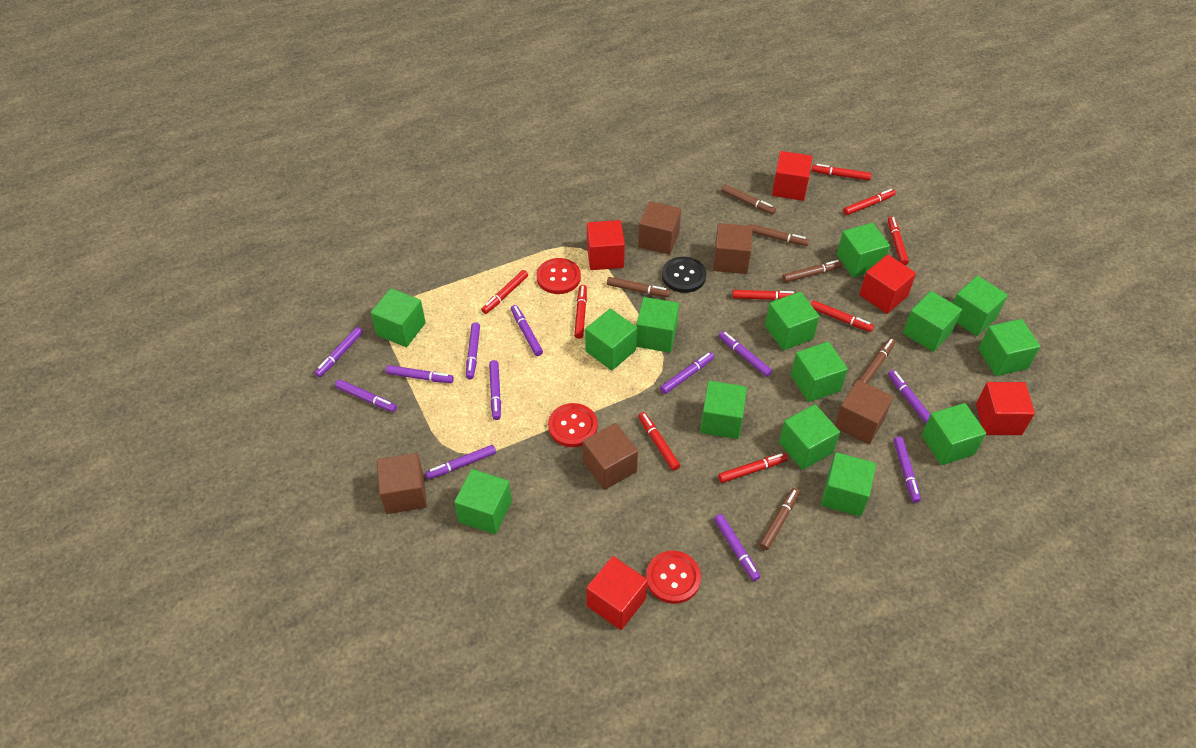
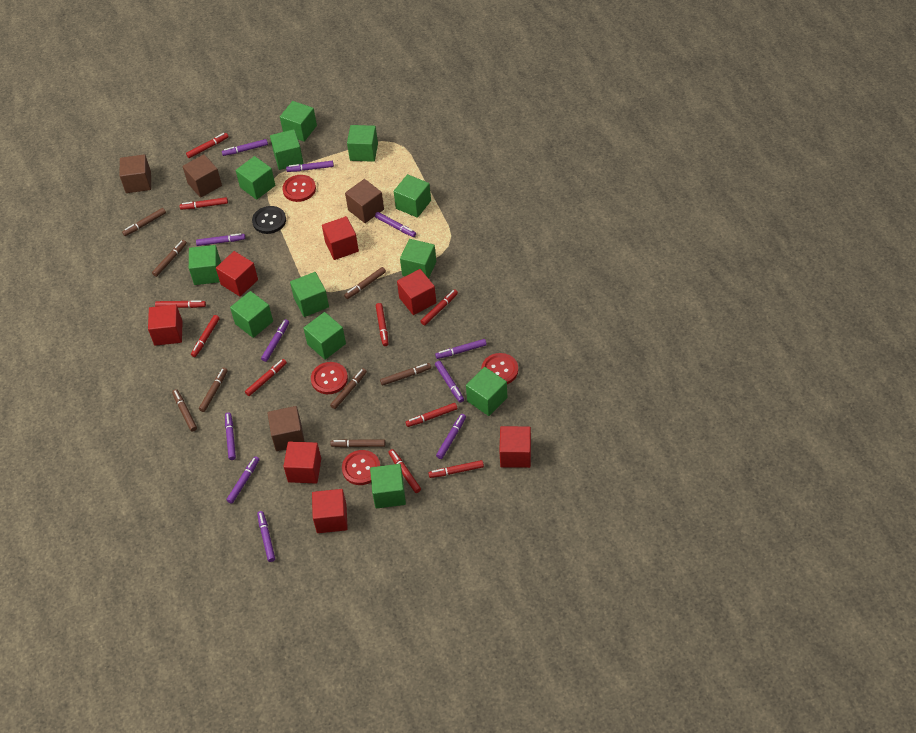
brown cube: [377,453,427,514] [583,423,638,490] [638,201,681,254] [713,223,753,274] [835,380,893,444] = 5 -> [120,154,151,193] [182,154,222,198] [268,406,305,451] [345,179,384,223] = 4
brown marker: [607,277,670,297] [721,184,776,215] [749,224,809,246] [759,488,800,550] [783,260,843,283] [859,338,896,384] = 6 -> [122,208,166,236] [152,240,187,277] [172,389,197,432] [199,367,228,412] [330,368,367,409] [330,439,385,448] [344,267,386,299] [380,363,431,386] = 8
green cube: [371,288,426,347] [454,469,512,534] [585,309,637,371] [636,297,679,353] [700,381,747,439] [765,292,820,350] [779,404,840,470] [791,342,848,402] [821,452,876,517] [837,223,890,277] [903,291,962,352] [922,403,986,465] [953,276,1008,336] [978,319,1040,376] = 14 -> [189,245,221,285] [230,291,273,338] [236,156,275,200] [270,129,303,170] [280,101,317,142] [290,272,329,317] [303,312,346,360] [347,125,378,162] [370,464,406,508] [394,174,431,218] [400,239,436,279] [466,367,508,416] = 12
purple marker: [315,327,363,377] [335,379,397,412] [386,365,454,383] [425,445,496,479] [466,322,480,379] [489,360,501,420] [511,305,543,356] [660,352,714,394] [714,514,760,581] [719,331,772,377] [888,370,930,424] [893,436,921,503] = 12 -> [196,233,245,246] [222,139,268,156] [225,413,236,460] [226,456,259,504] [257,511,275,562] [261,319,289,362] [286,161,334,172] [375,212,416,237] [435,339,487,359] [435,361,464,403] [436,414,466,459] = 11
red button: [536,258,581,294] [548,403,598,447] [646,551,701,604] = 3 -> [282,175,316,202] [311,362,348,394] [342,450,380,485] [481,353,518,384] = 4
red cube: [586,556,648,630] [587,220,625,270] [772,151,812,201] [859,255,916,314] [976,382,1035,435] = 5 -> [148,304,183,346] [216,251,258,296] [283,441,321,483] [312,489,348,533] [322,216,359,260] [397,269,436,315] [499,426,531,468] = 7
red marker: [481,270,528,314] [574,285,587,339] [638,412,680,471] [718,453,787,483] [732,290,796,300] [811,300,874,332] [812,164,872,181] [843,189,896,215] [888,216,909,265] = 9 -> [155,300,206,308] [180,197,228,210] [186,133,228,158] [191,315,220,357] [245,359,287,396] [376,303,388,346] [389,449,421,493] [406,403,457,427] [420,289,458,325] [428,460,484,478] = 10

